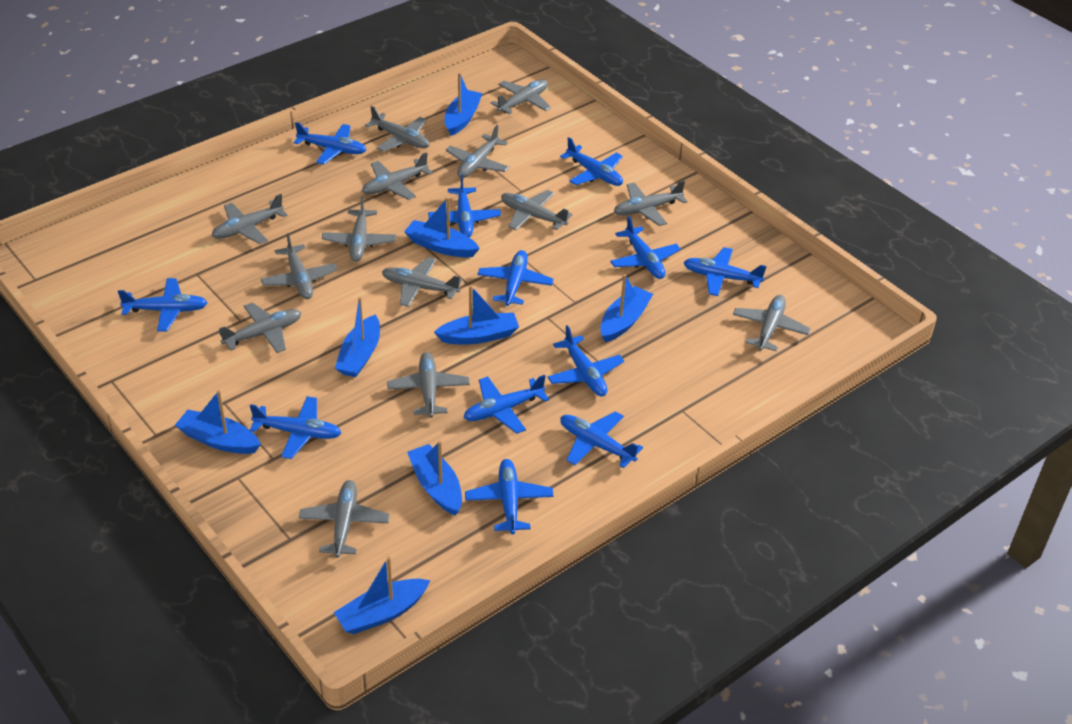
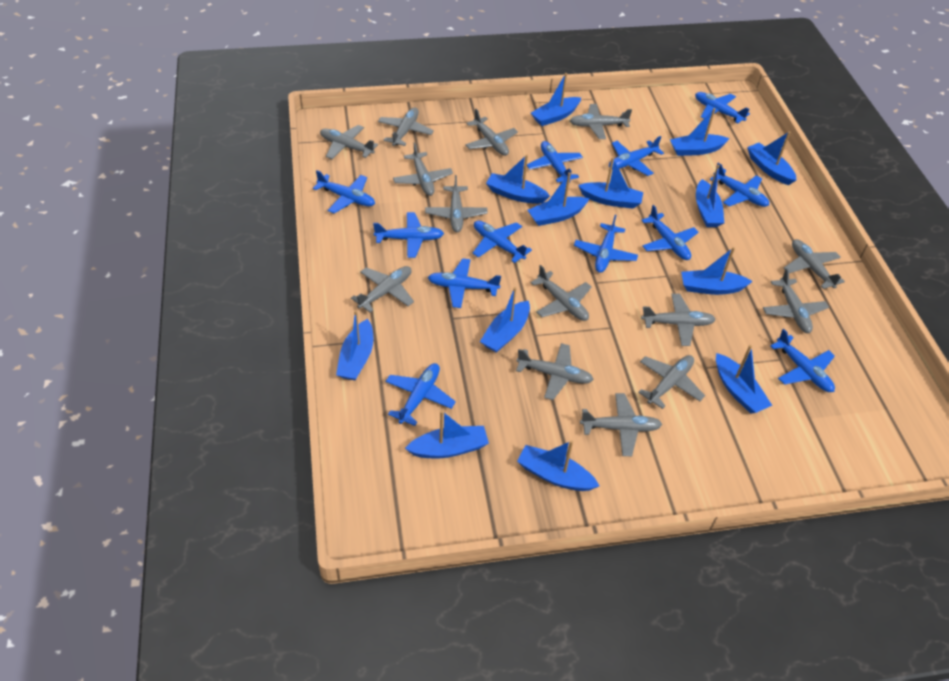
blue boat: [175,390,261,454] [334,557,430,634] [335,297,380,377] [404,197,480,258] [407,441,462,515] [434,285,519,345] [445,73,483,136] [600,274,653,342] = 8 -> [336,310,373,380] [405,411,489,458] [480,287,530,353] [486,154,550,204] [517,440,599,491] [528,172,590,226] [531,73,581,126] [578,157,643,209] [670,108,730,156] [681,247,753,295] [696,165,724,227] [716,345,772,414] [747,131,796,185] = 13

